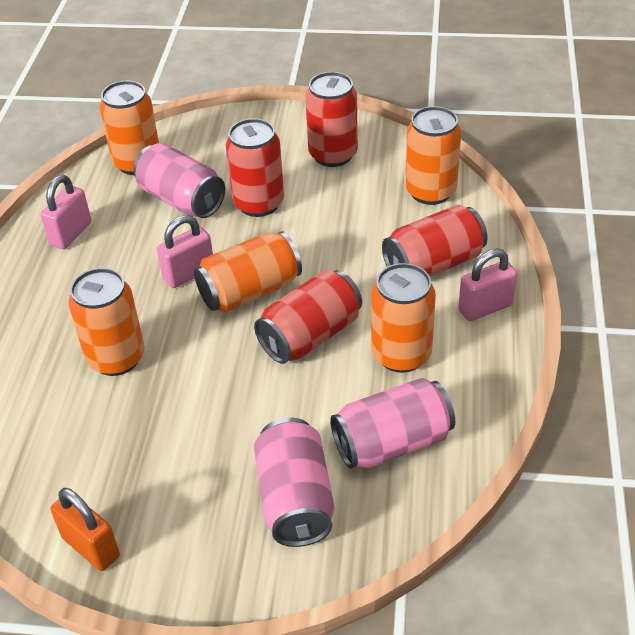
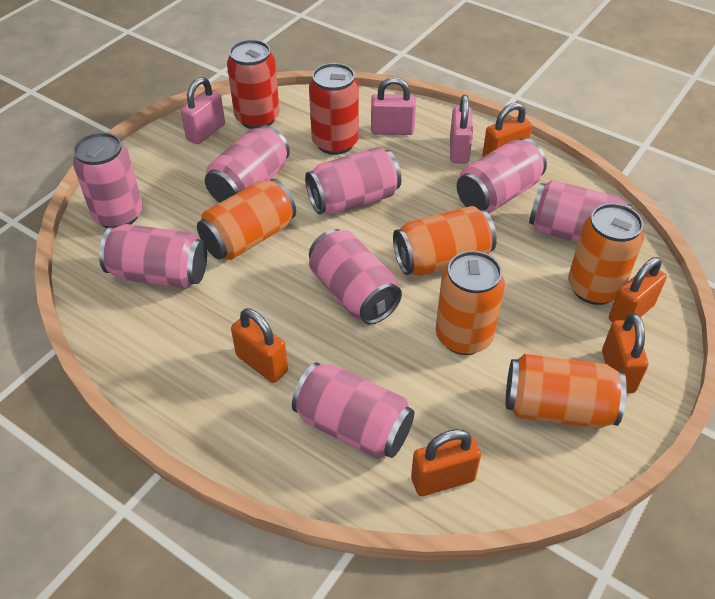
orange padlock: [51,488,120,571] = 1 -> [231,308,288,383] [411,429,481,496] [482,102,532,157] [602,313,648,393] [609,257,667,322] = 5
pink can: [133,143,225,218] [254,418,335,547] [330,378,455,469] = 3 -> [73,132,143,228] [99,224,207,289] [205,125,290,203] [292,362,414,459] [305,147,401,214] [309,229,402,325] [457,138,547,213] [529,180,632,242] = 8
red can: [226,118,284,217] [254,270,362,364] [305,72,358,167] [382,205,488,277] = 4 -> [227,40,280,129] [309,63,359,155] = 2

